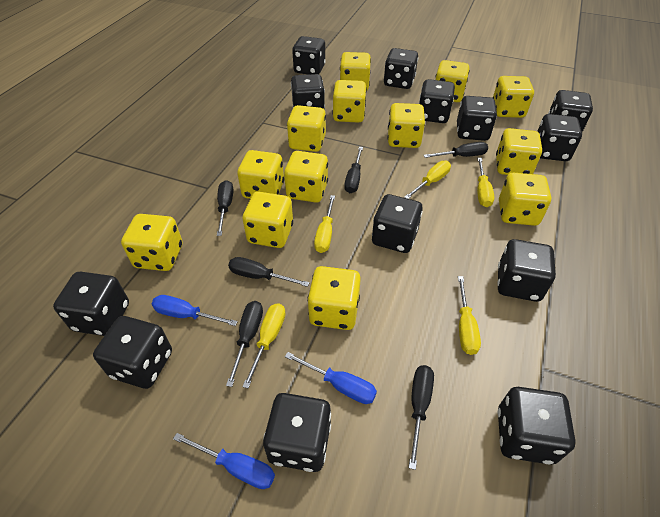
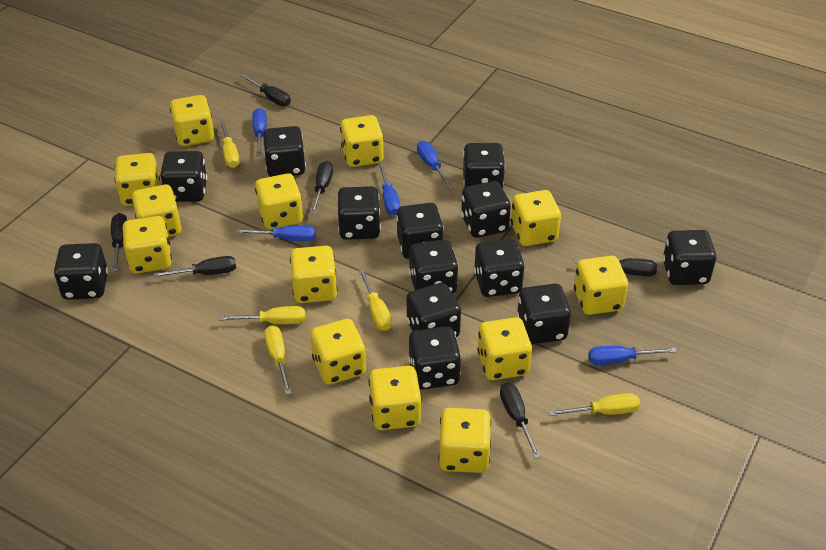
blue screwdriver: [152,295,238,326] [173,433,275,489] [285,352,377,404] = 3 -> [236,225,316,242] [252,108,267,156] [378,163,401,216] [417,141,453,189] [588,346,677,365] = 5

